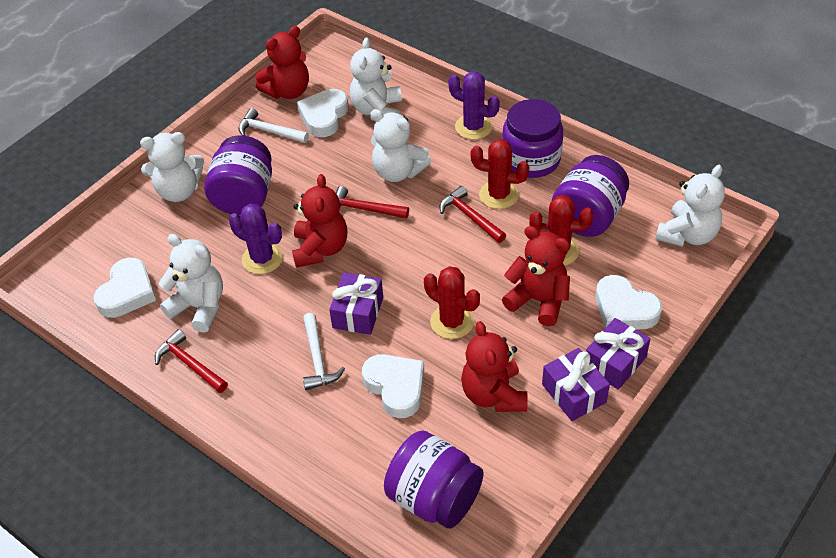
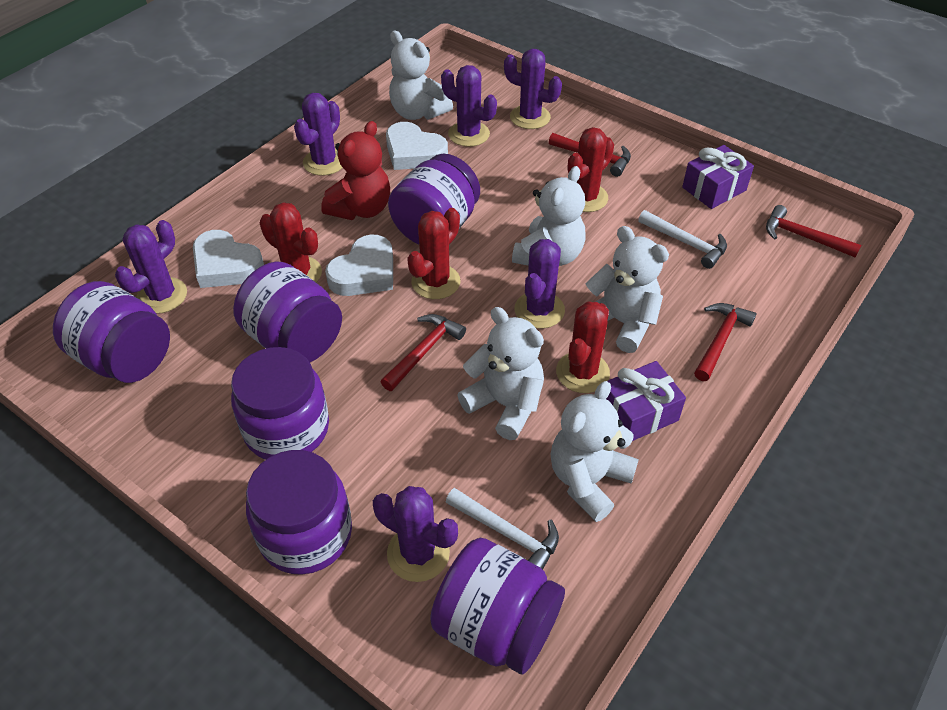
purple cactus: [229,204,283,274] [448,72,500,140] = 2 -> [115,220,187,314] [294,93,343,176] [373,486,458,582] [441,65,497,147] [504,49,562,129] [514,239,565,328] = 6
purple gift: [329,272,383,335] [542,348,610,421] [586,318,650,390] = 3 -> [606,361,686,441] [682,145,754,209] = 2
purple jar: [204,135,272,215] [384,431,484,529] [502,99,563,178] [552,155,629,237] = 4 -> [53,281,170,383] [231,347,329,460] [233,261,342,362] [246,450,352,575] [388,154,480,244] [430,538,565,675] = 6
red cactus: [424,266,480,339] [470,139,530,209] [529,195,594,266] = 3 -> [260,202,322,282] [407,208,460,299] [556,302,610,393] [567,127,614,212] = 4
red hammer: [155,329,228,393] [336,186,409,219] [440,186,506,243] = 3 -> [381,314,466,391] [549,133,631,177] [694,303,757,381] [766,205,861,258] = 4
red teddy bear: [256,26,309,99] [292,174,348,268] [461,321,528,412] [502,226,570,327] = 4 -> [321,121,390,220] = 1
white heart: [93,257,156,318] [297,89,349,137] [362,354,424,418] [596,275,662,329] = 4 -> [193,230,264,288] [325,235,393,296] [386,122,448,170] = 3

